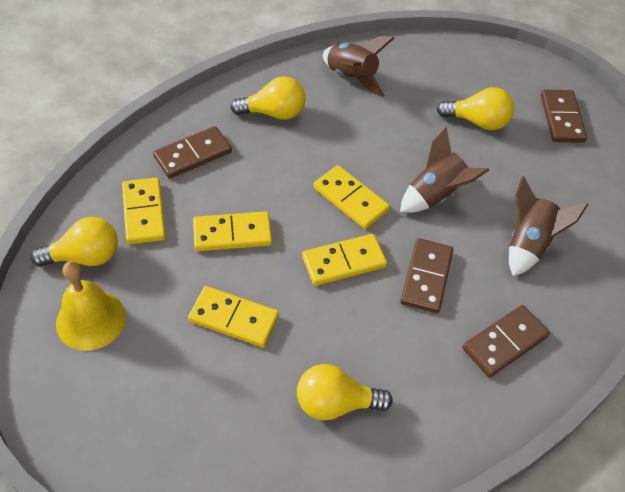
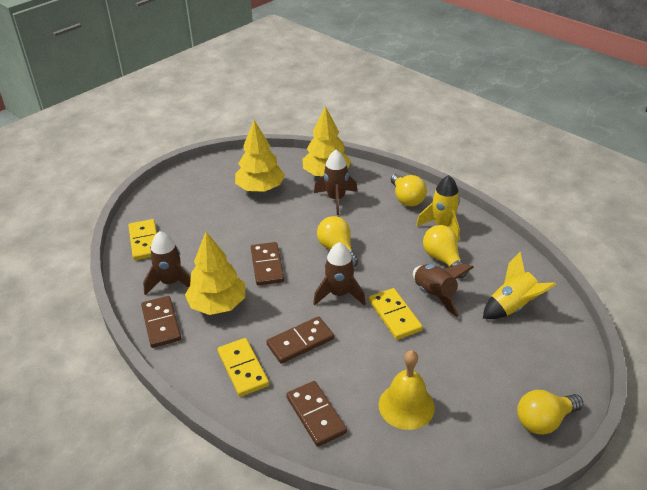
brown rocket: [323,36,395,97] [400,127,490,213] [509,176,588,276] = 3 -> [143,231,191,295] [313,242,366,306] [314,150,358,215] [413,263,474,317] = 4
yellow domino: [122,177,166,244] [188,286,279,347] [193,211,272,251] [302,234,387,286] [313,165,390,229] = 5 -> [128,219,157,260] [218,338,269,397] [369,288,423,340] = 3
yellow rocket: none = 0 -> [416,175,460,241] [483,252,557,319] = 2
yellow tree: none = 0 -> [185,232,245,315] [235,120,285,192] [302,106,351,176] = 3

